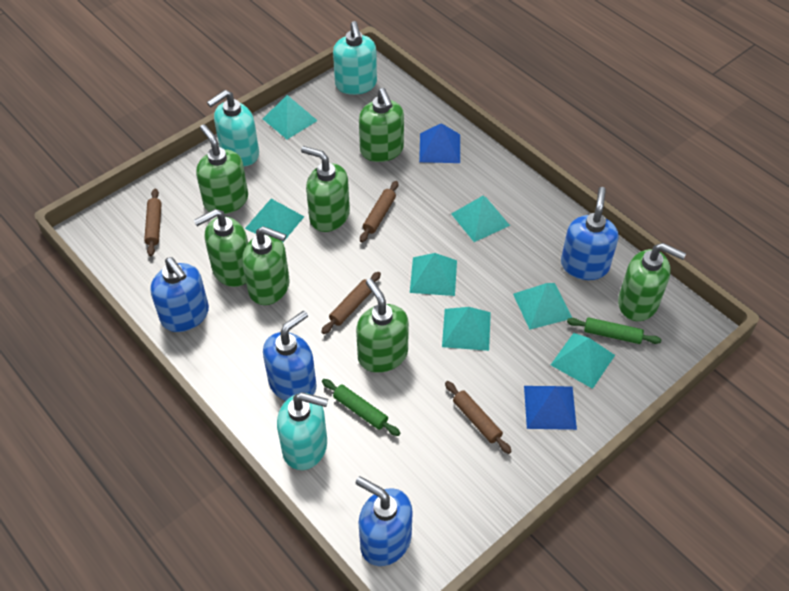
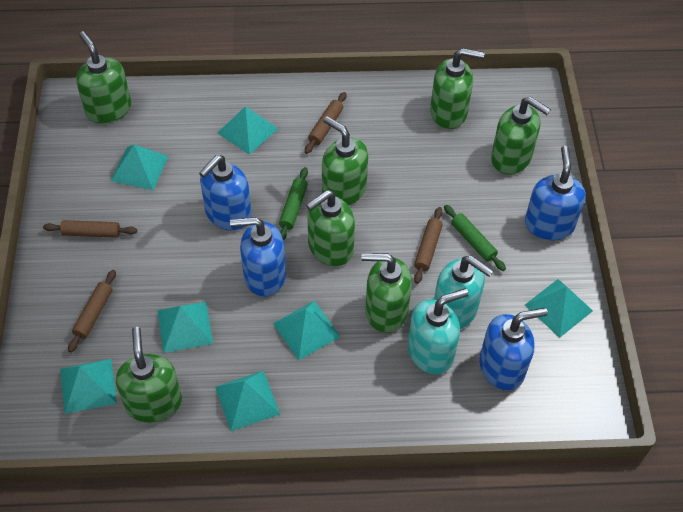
blue pyramid: [419,123,460,163] [524,386,577,430] = 2 -> none = 0
turquoise soap dispenser: [207,90,259,167] [277,392,328,470] [333,21,377,95] = 3 -> [408,288,469,374] [434,256,494,329] = 2

